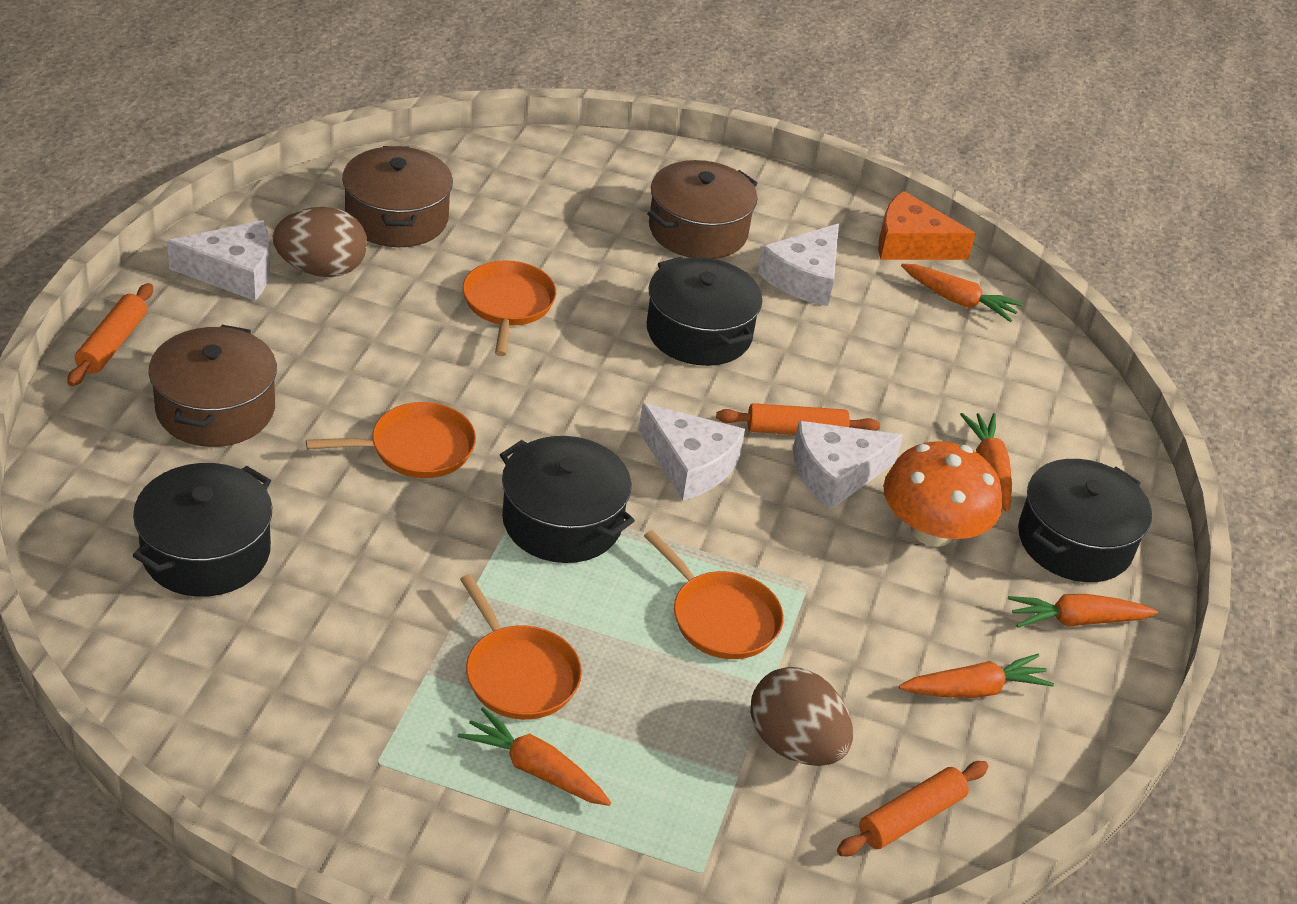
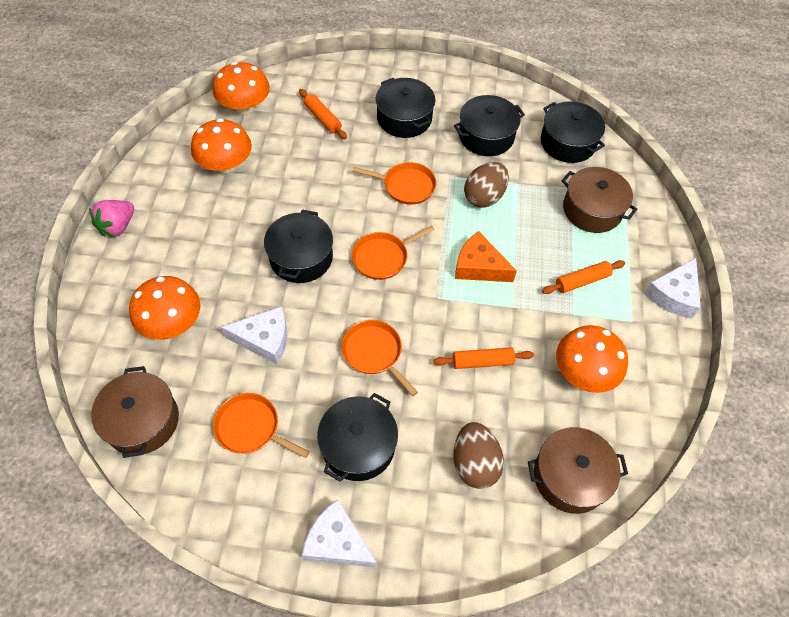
black pot: [133,463,272,597] [500,436,635,563] [647,257,762,366] [1018,459,1152,582] = 4 -> [264,209,333,283] [317,393,398,482] [376,78,435,138] [454,95,525,156] [541,101,605,163] = 5
orange carrot: [458,707,611,806] [899,654,1054,698] [901,264,1023,322] [960,413,1012,512] [1008,594,1158,627] = 5 -> none = 0
orange mushroom: [883,441,1002,547] = 1 -> [129,276,200,340] [191,118,252,173] [213,62,270,114] [556,325,628,393] = 4
pink strawberry: none = 0 -> [89,200,134,237] = 1
white cheese: [167,220,270,301] [639,403,745,501] [758,224,839,306] [793,421,903,510] = 4 -> [221,306,287,365] [302,499,377,568] [644,258,701,319] = 3

